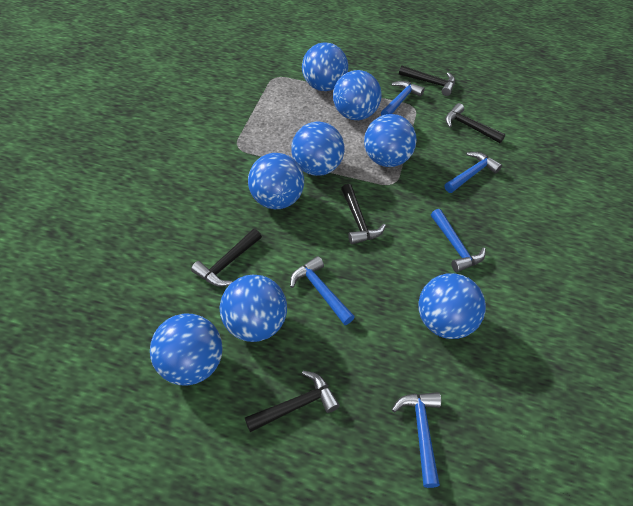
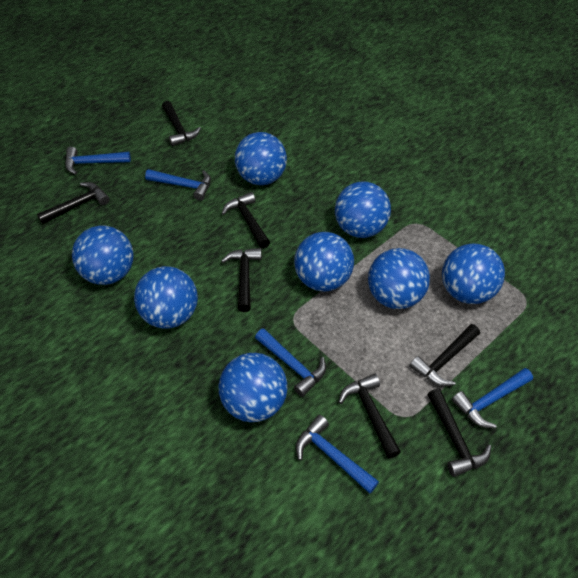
black hammer: [191,229,262,287] [245,371,340,432] [341,184,386,244] [399,66,455,96] [445,103,506,143] = 5 -> [37,182,110,224] [162,101,201,146] [221,248,262,312] [222,192,270,249] [338,373,401,459] [410,324,480,386] [427,388,491,477] = 7

